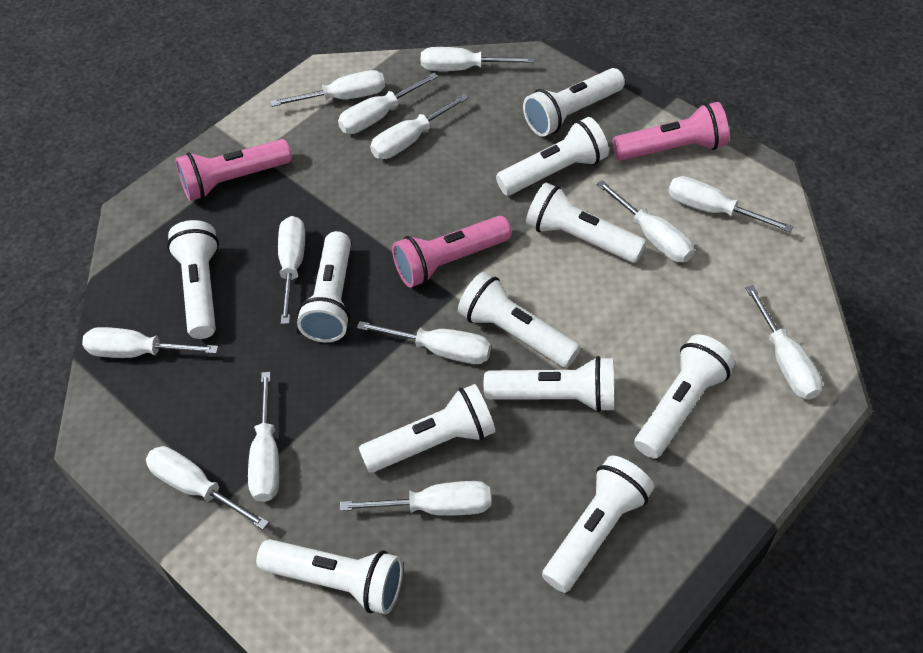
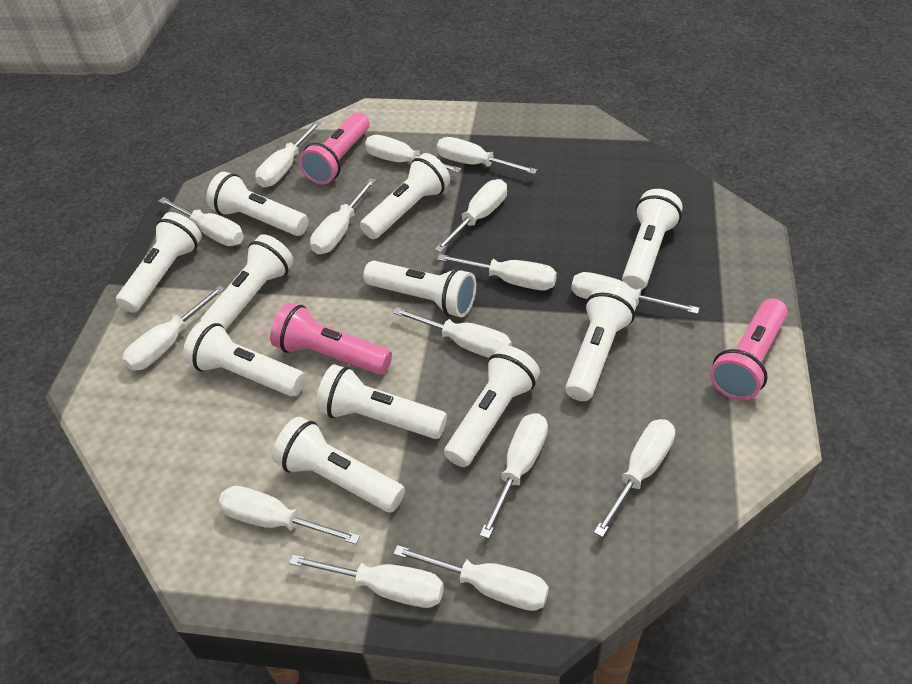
white screwdriver: [82,327,219,358] [146,446,269,530] [248,372,279,502] [270,70,385,107] [278,216,305,324] [338,73,438,134] [340,481,491,516] [357,321,491,364] [370,94,469,159] [421,47,534,71] [596,180,694,262] [668,176,793,232] [745,285,823,400] = 13 -> [122,285,225,371] [158,197,244,246] [218,486,360,544] [255,121,321,187] [289,554,444,608] [310,178,376,255] [365,135,461,173] [392,307,512,358] [393,545,549,611] [434,179,507,253] [437,137,537,174] [437,254,557,290] [480,413,548,539] [571,272,699,314] [594,419,675,537] = 15

